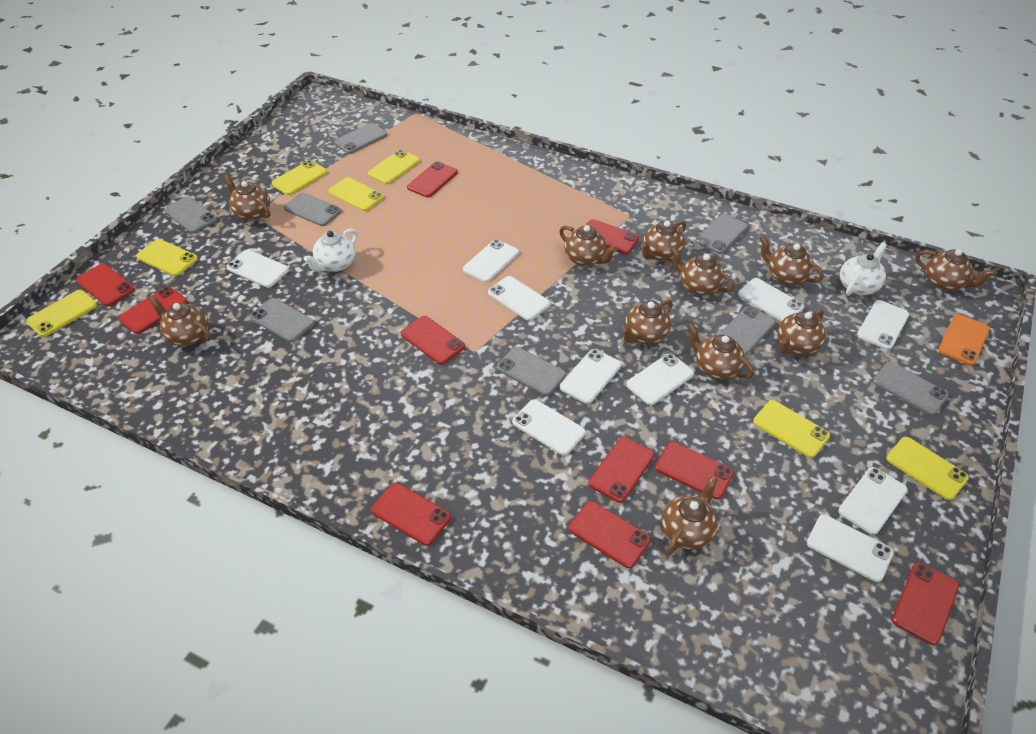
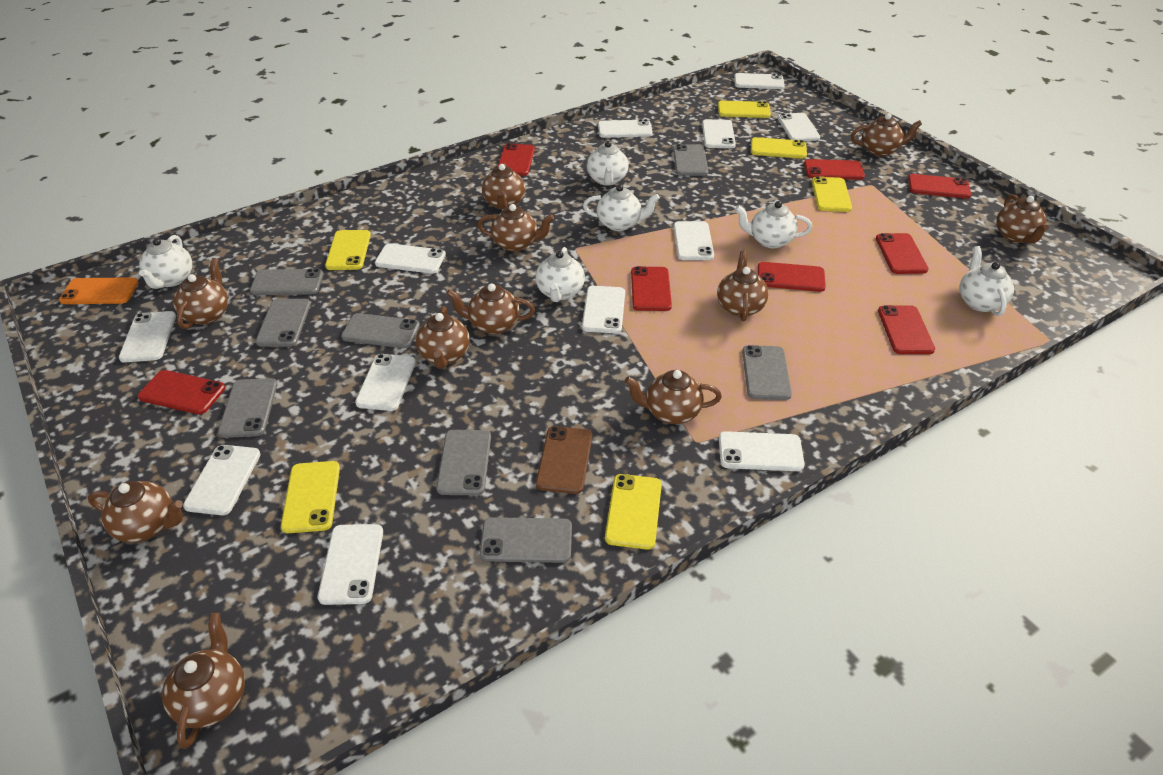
brown phone: none = 0 -> [536,426,592,494] = 1
red phone: [76,264,135,306] [119,287,187,334] [371,483,451,546] [401,316,465,365] [407,161,458,197] [569,501,651,568] [586,219,639,255] [589,437,654,503] [655,442,734,499] [892,562,959,645] = 10 -> [137,370,225,414] [498,143,535,176] [631,266,672,311] [757,262,826,292] [804,159,865,180] [876,233,928,274] [878,305,935,354] [908,174,971,198] = 8
white phone: [226,250,289,288] [463,239,519,282] [488,276,550,321] [512,399,586,455] [560,349,621,404] [626,354,694,405] [738,278,804,322] [807,514,894,582] [838,467,907,535] [857,300,909,350] = 10 -> [119,311,176,362] [183,445,261,515] [318,524,383,605] [355,354,416,411] [375,243,446,274] [582,286,625,333] [598,119,653,138] [673,221,714,260] [702,119,736,148] [719,431,805,471] [734,73,785,89] [778,113,820,141] = 12
white teapot: [304,228,358,272] [840,242,887,296] = 2 -> [139,235,192,289] [535,247,585,302] [583,184,660,231] [587,141,629,186] [735,201,812,248] [960,246,1014,316] = 6
yellow phone: [26,290,97,337] [136,239,198,276] [271,160,327,195] [328,177,384,211] [368,150,420,184] [753,400,830,458] [886,437,969,500] = 7 -> [281,461,340,533] [325,230,371,270] [605,474,662,550] [718,101,771,118] [751,137,807,159] [812,176,852,212] = 6

